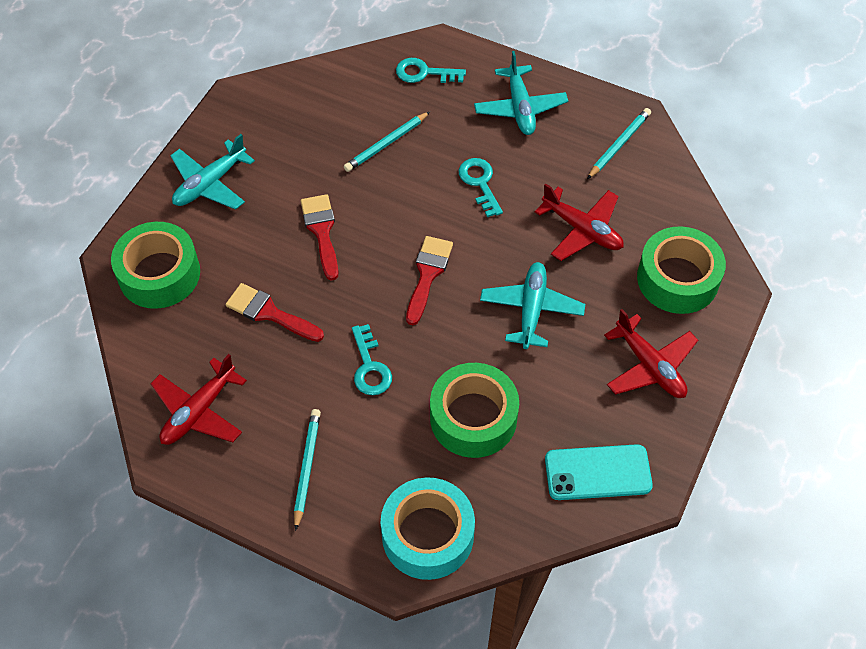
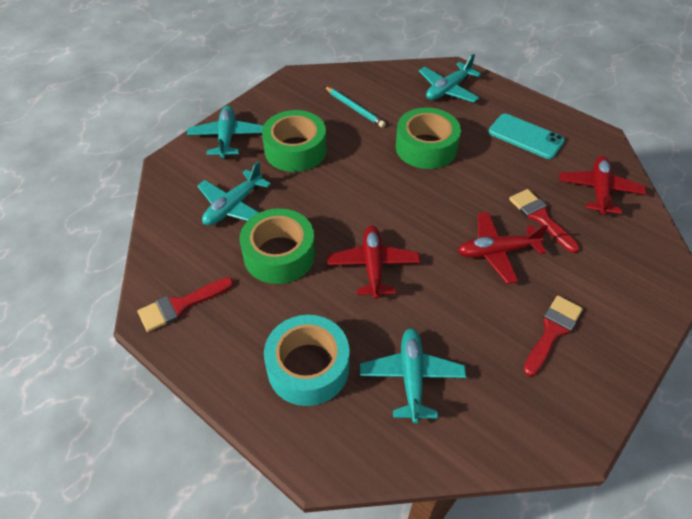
turquoise key: [352,324,392,395] [396,58,466,83] [458,158,503,217] = 3 -> none = 0
turquoise pencil: [294,409,321,531] [344,112,430,172] [587,108,651,179] = 3 -> [324,86,386,128] = 1
turquoise plane: [170,134,255,210] [474,51,568,135] [480,262,585,349] = 3 -> [187,106,263,159] [197,162,271,226] [360,328,466,423] [419,54,481,103] = 4

